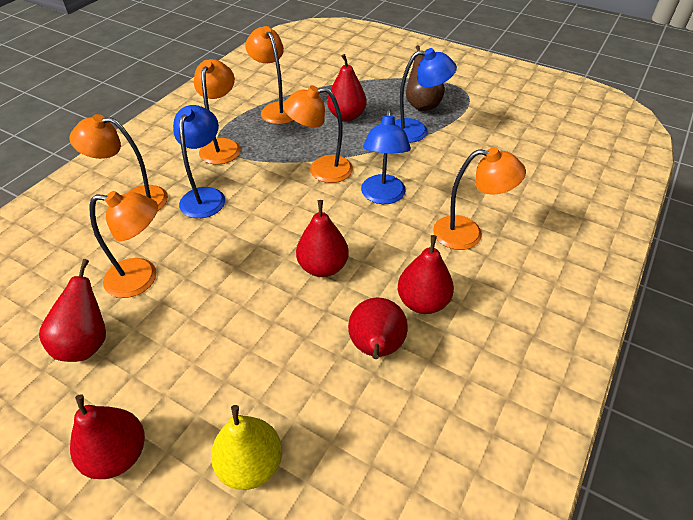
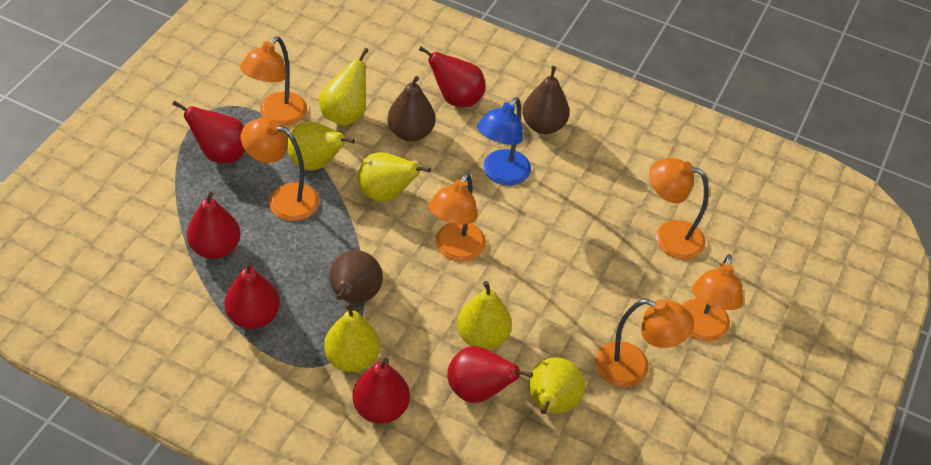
blue lamp: [173,105,225,218] [361,109,411,204] [395,48,457,143] = 3 -> [477,97,531,185] = 1
brown pear: [406,45,445,111] = 1 -> [329,250,383,303] [388,76,435,141] [522,66,569,134] = 3
yellow pear: [211,405,282,490] = 1 -> [287,121,355,171] [319,48,369,126] [324,303,380,372] [357,152,431,202] [457,281,512,350] [528,357,585,414] = 6

